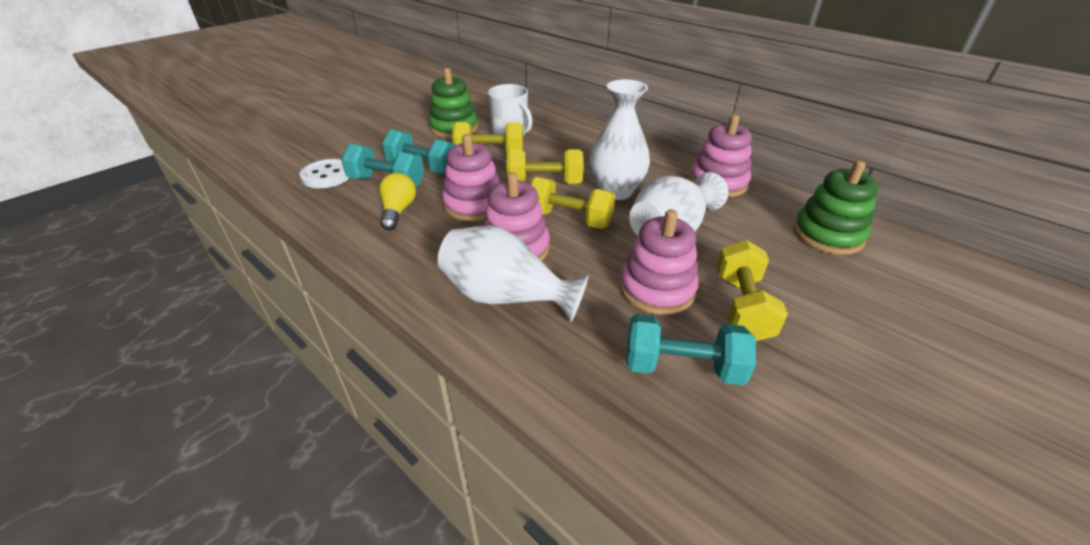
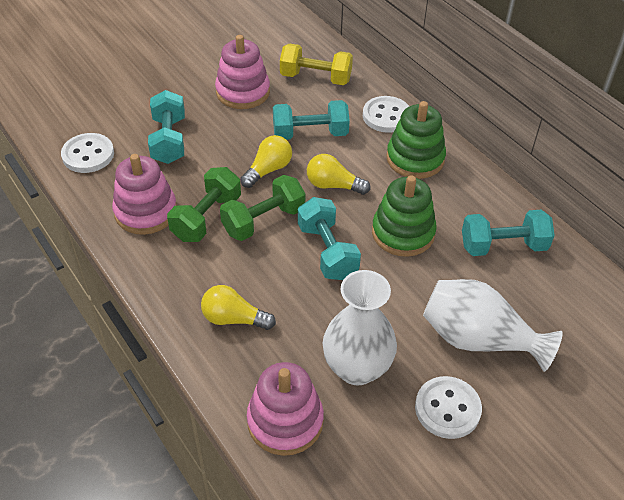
green dumbbell: none = 0 -> [167,167,241,242] [220,175,305,241] = 2
pink stacking toy: [442,134,500,221] [483,172,550,261] [619,209,699,315] [689,115,752,197] = 4 -> [112,154,177,235] [215,35,270,109] [247,362,324,456] = 3
turquoise dumbbell: [341,144,424,188] [382,129,456,174] [626,314,756,385] = 3 -> [148,90,185,164] [273,100,350,140] [298,197,361,280] [462,210,555,256] = 4
white button: [300,159,350,188] = 1 -> [61,133,114,173] [363,96,409,133] [415,376,482,439] = 3
white mug: [488,84,533,135] = 1 -> none = 0
white vase: [437,225,589,322] [589,79,650,200] [629,172,728,236] = 3 -> [323,270,397,386] [423,279,563,372] = 2
yellow dumbbell: [452,122,523,152] [507,150,583,184] [530,177,615,229] [716,240,788,341] = 4 -> [280,44,353,85] = 1
yellow light bulb: [379,173,416,230] = 1 -> [201,285,276,330] [240,135,292,188] [307,154,370,195] = 3

